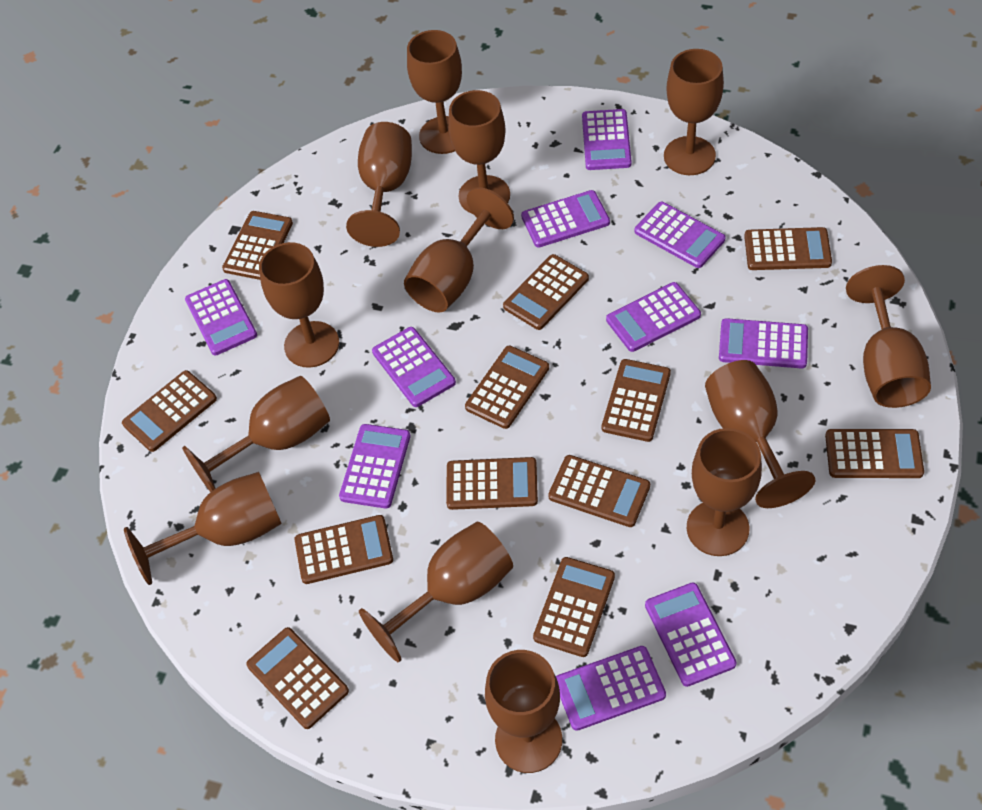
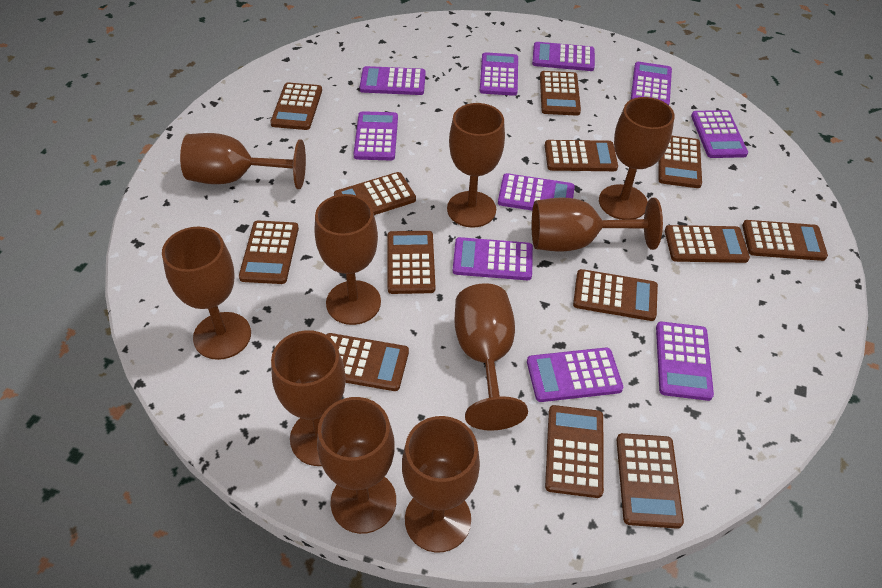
brown calculator: [122,370,217,452] [222,211,293,280] [246,627,349,729] [295,515,393,584] [446,457,538,510] [465,346,549,429] [503,254,589,330] [533,557,615,657] [548,455,650,527] [602,359,671,442] [744,227,832,270] [825,429,924,478] = 12 -> [239,220,299,284] [270,82,322,130] [326,333,409,391] [334,172,416,215] [388,231,435,294] [540,71,581,116] [545,140,618,171] [545,405,604,498] [573,269,658,321] [617,433,684,529] [658,136,702,188] [665,225,750,263] [742,220,828,261] = 13
brown goblet: [124,472,282,585] [182,376,330,492] [259,242,339,368] [346,122,412,247] [359,522,513,662] [404,187,514,313] [407,30,462,154] [448,90,510,214] [485,650,562,773] [664,49,724,175] [687,428,762,556] [705,360,816,508] [846,265,931,408] = 13 -> [162,227,251,360] [180,133,306,189] [271,330,346,466] [315,194,381,325] [317,397,396,534] [402,416,480,553] [447,103,505,228] [454,283,528,431] [532,198,663,252] [599,97,675,220] = 10

